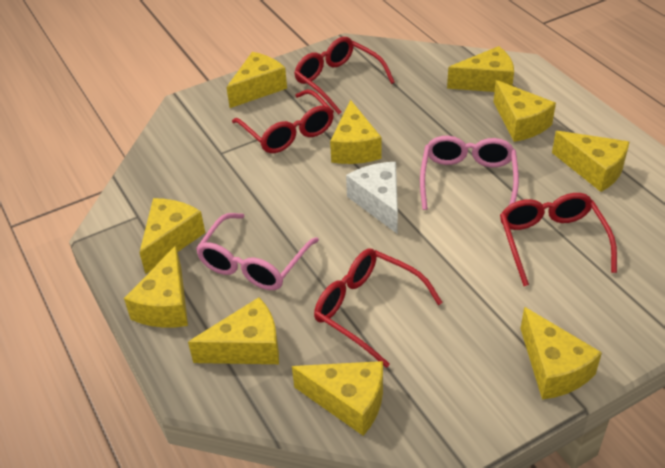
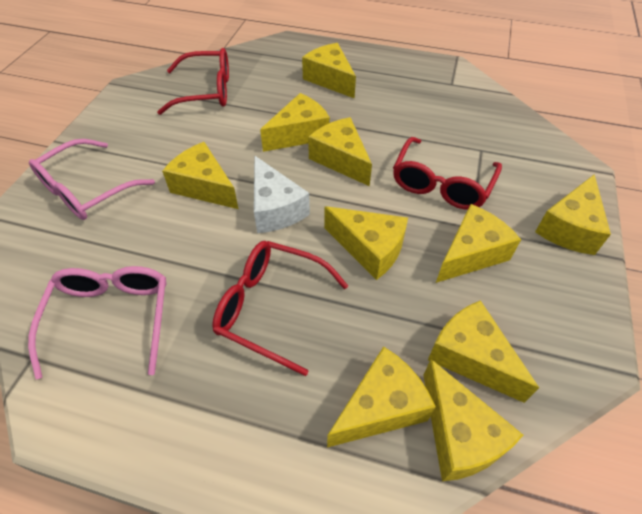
red glasses: [232,89,334,153] [294,37,395,115] [314,249,443,368] [500,193,617,286] = 4 -> [157,48,229,115] [212,241,348,376] [393,137,502,210] = 3

